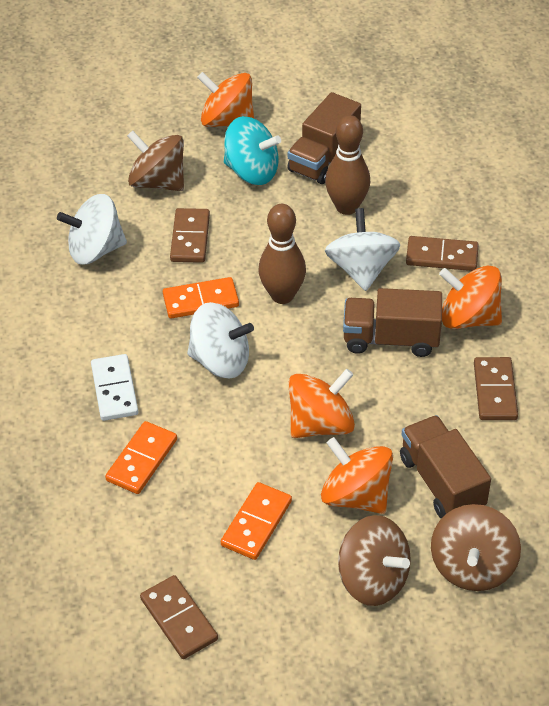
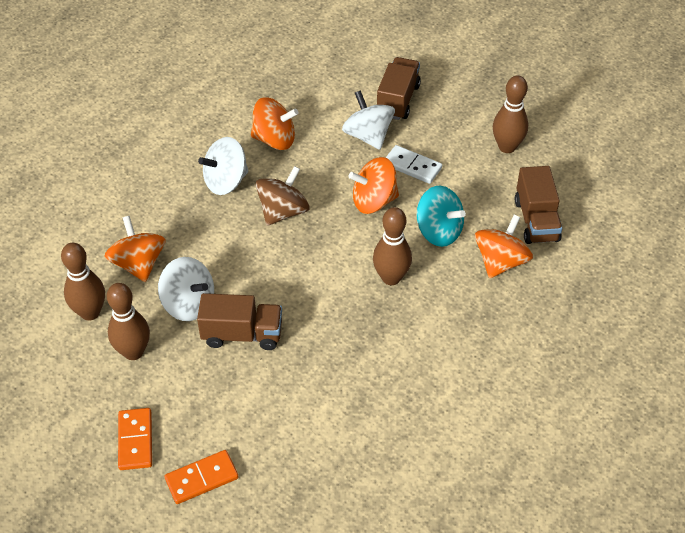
brown bowling pin: [259,204,306,304] [325,115,370,215] = 2 -> [61,243,105,321] [107,283,150,360] [373,207,412,285] [493,76,528,153] = 4
brown domino: [140,575,218,659] [170,208,210,263] [406,236,479,271] [474,357,518,420] = 4 -> none = 0
brown spinning top: [127,130,184,191] [338,515,411,606] [431,504,521,591] = 3 -> [256,166,309,226] = 1
orange domino: [105,421,177,494] [163,277,239,319] [221,482,292,560] = 3 -> [118,408,152,470] [165,450,239,504] = 2

